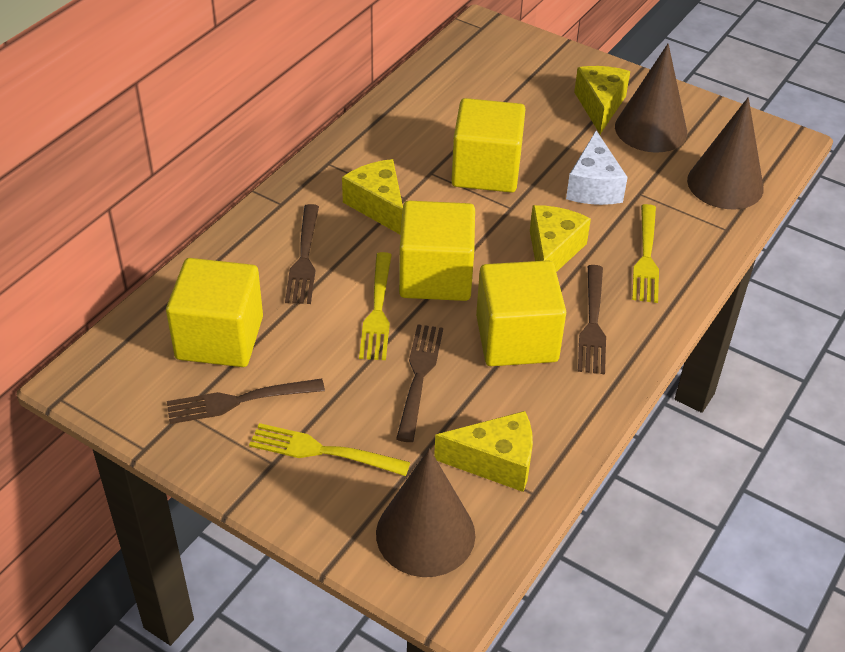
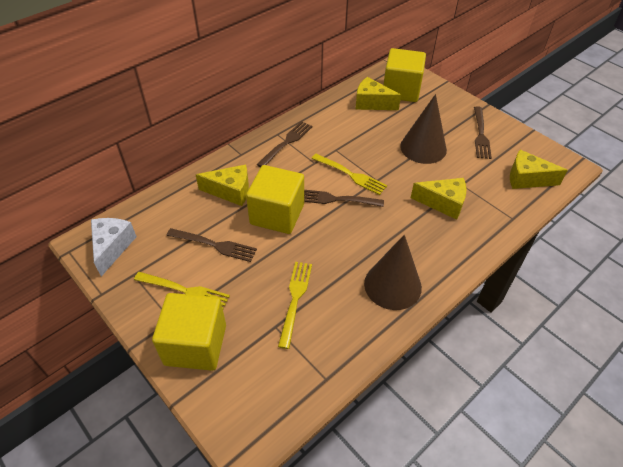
brown cone: [376,448,475,577] [615,44,687,153] [687,97,764,209] = 3 -> [364,235,422,310] [400,94,447,164] = 2
yellow cube: [166,258,263,367] [399,201,475,301] [451,98,526,193] [476,260,566,366] = 4 -> [152,293,226,371] [246,165,304,234] [383,48,426,102] = 3

